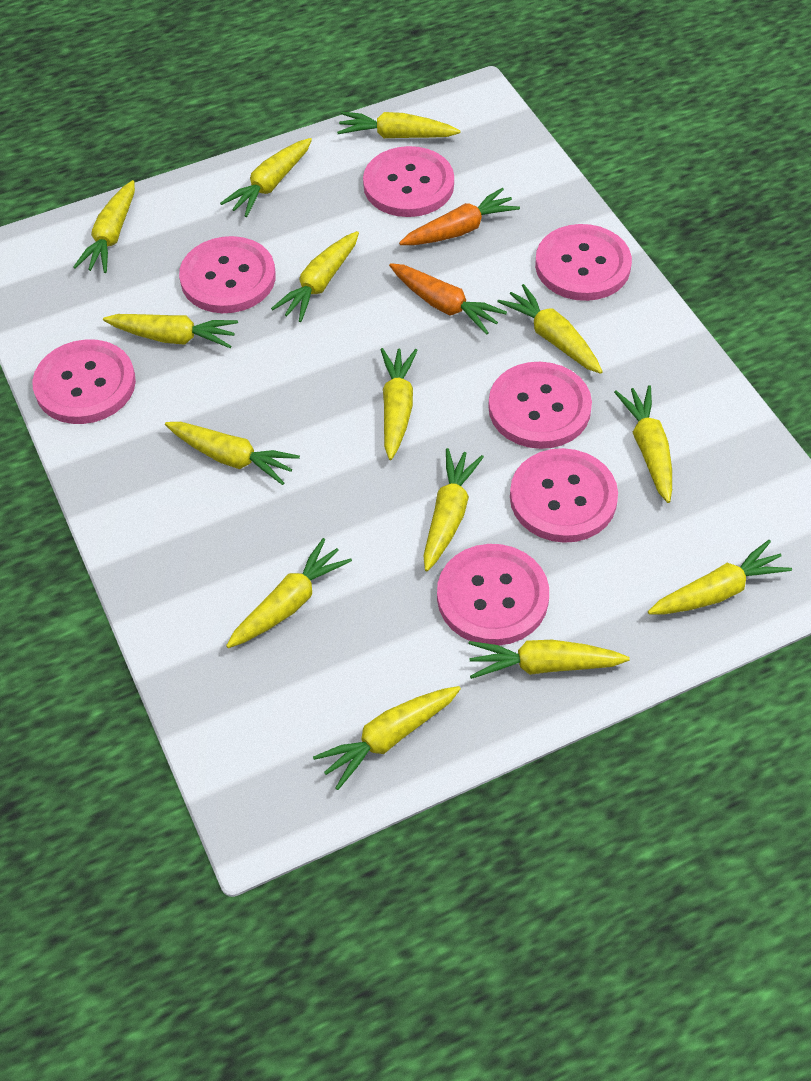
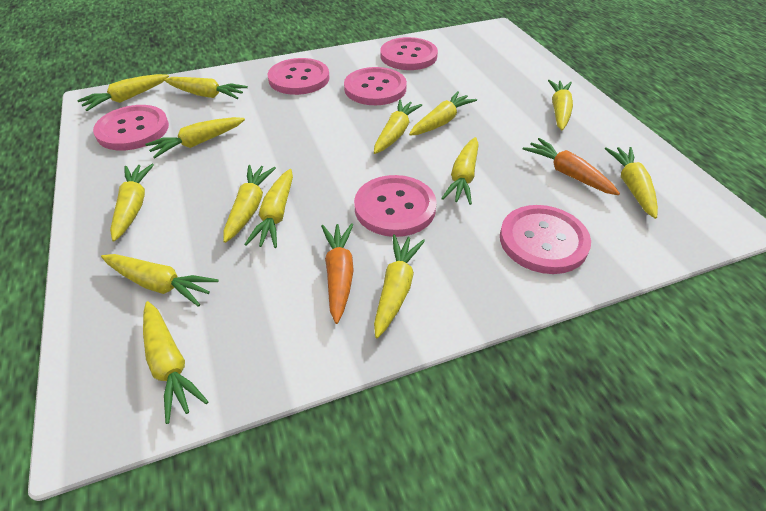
pink button: [32,339,136,424] [179,236,276,313] [363,146,454,217] [437,544,549,645] [488,362,592,449] [510,448,618,543] [535,224,632,301] = 7 -> [93,105,169,151] [268,58,330,95] [344,67,407,105] [354,175,437,237] [380,37,438,70] [500,205,591,274] = 6

